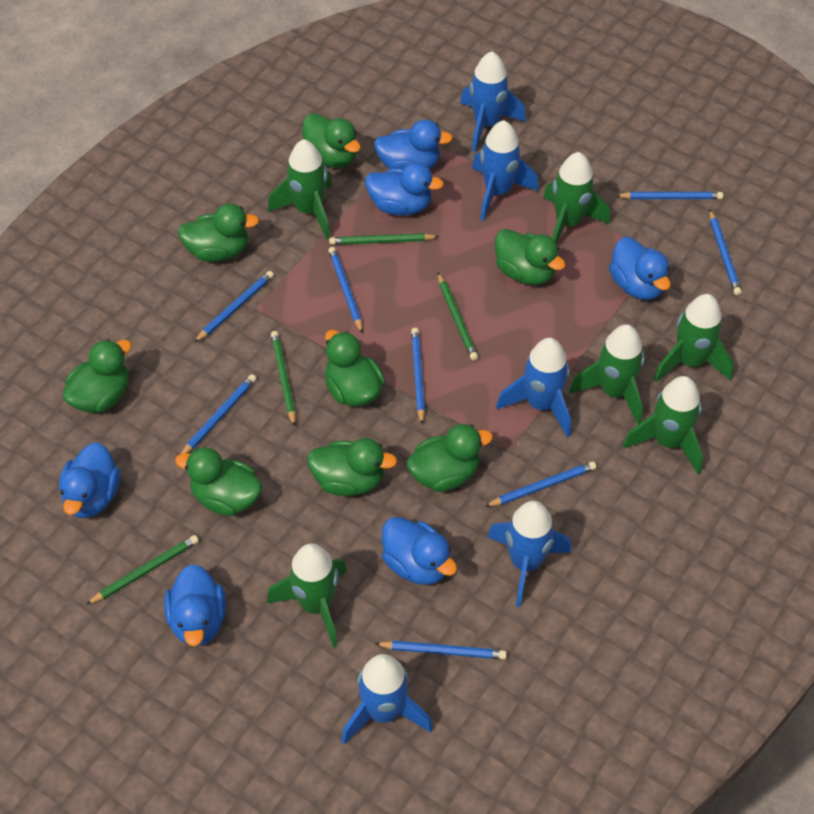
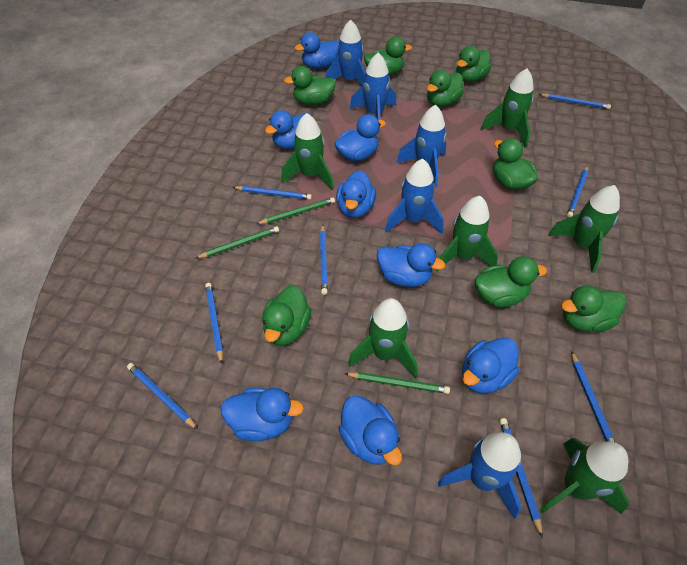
blue duck: [59,442,120,518] [164,564,226,646] [365,162,444,216] [374,120,453,169] [382,517,457,585] [609,237,671,300] = 6 -> [220,388,304,441] [265,110,311,149] [294,32,339,69] [334,114,386,162] [336,170,376,218] [338,395,402,465] [377,243,445,287] [462,337,519,394] = 8
green pencil: [86,535,199,605] [271,331,296,427] [329,233,439,245] [438,273,478,360] = 4 -> [195,226,279,259] [257,197,335,224] [344,372,450,394] = 3

